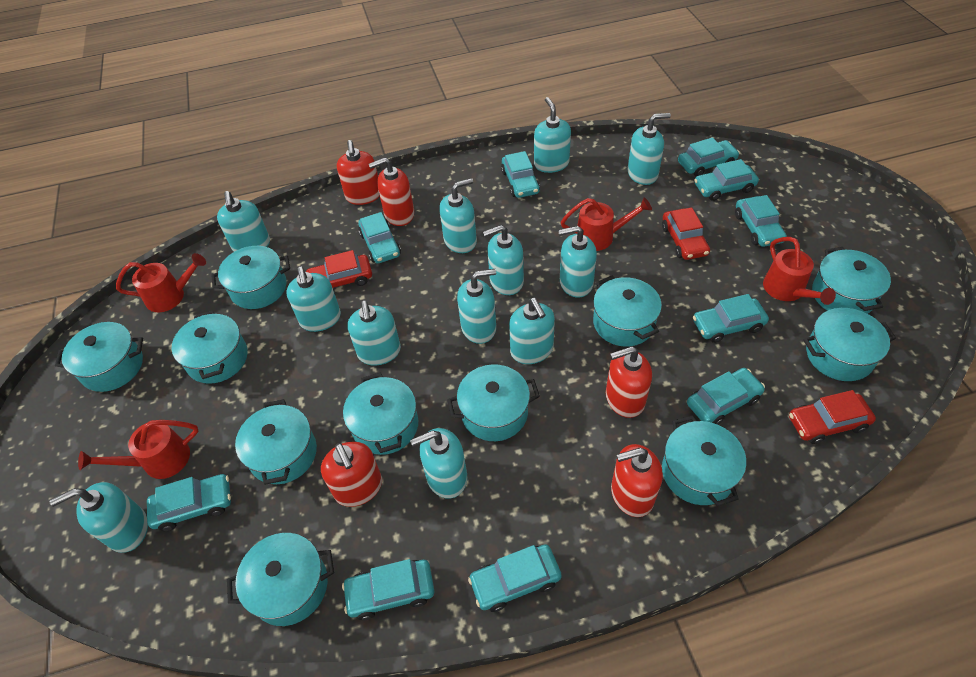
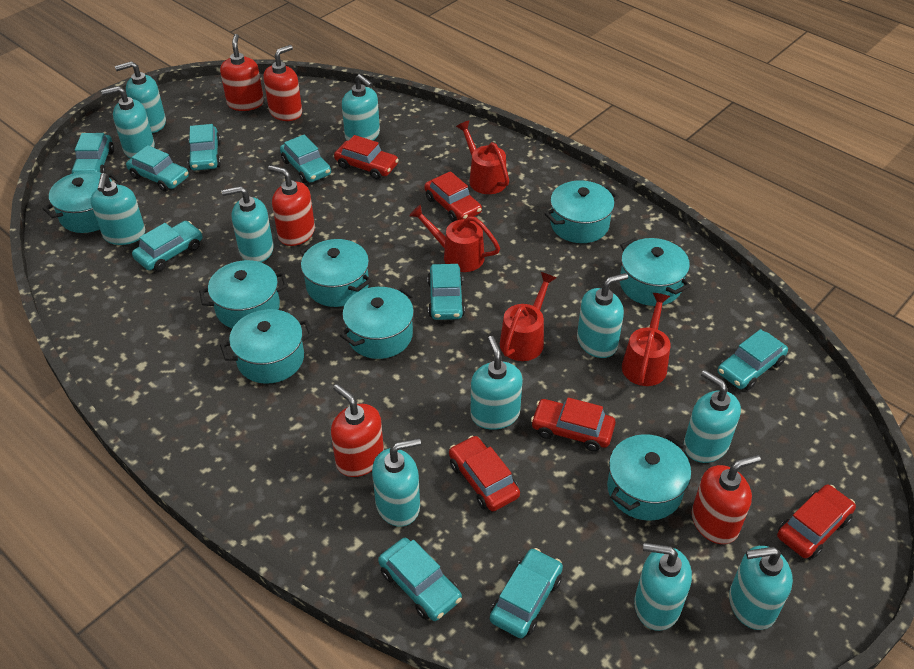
red car: [306,250,372,288] [662,207,710,260] [789,390,876,444] = 3 -> [334,135,399,179] [424,171,482,222] [449,436,520,511] [531,397,616,451] [777,484,856,558] = 5
turquoise car: [147,474,231,532] [342,559,434,620] [358,212,401,264] [468,544,562,612] [501,151,540,198] [678,137,740,177] [687,368,765,425] [693,294,769,343] [694,159,759,201] [735,195,787,247] = 10 -> [72,133,114,174] [126,145,189,192] [132,221,203,271] [188,124,221,171] [280,135,331,183] [378,538,462,621] [427,264,465,320] [490,548,563,638] [718,329,788,390] = 9
turquoise pot: [55,322,143,392] [172,310,248,384] [212,246,290,309] [227,533,334,626] [235,399,317,485] [343,372,418,455] [447,365,540,441] [593,276,662,347] [662,415,746,506] [803,308,896,381] [812,247,891,314] = 11 -> [43,171,122,233] [199,260,288,329] [220,309,313,384] [300,239,372,307] [340,287,416,359] [544,180,619,243] [607,434,691,521] [620,238,690,306] = 8
turquoise soap dispenser: [49,482,148,553] [217,191,270,252] [287,267,341,332] [347,300,401,365] [410,428,467,499] [439,178,477,253] [457,269,496,344] [483,225,524,295] [509,298,555,364] [534,97,571,173] [558,226,597,298] [627,113,671,185] = 12 -> [90,173,145,245] [101,86,155,158] [115,61,166,133] [222,186,274,262] [342,74,380,141] [372,438,421,527] [470,336,523,430] [577,273,628,358] [634,543,692,631] [684,370,741,463] [729,546,793,630] = 11

